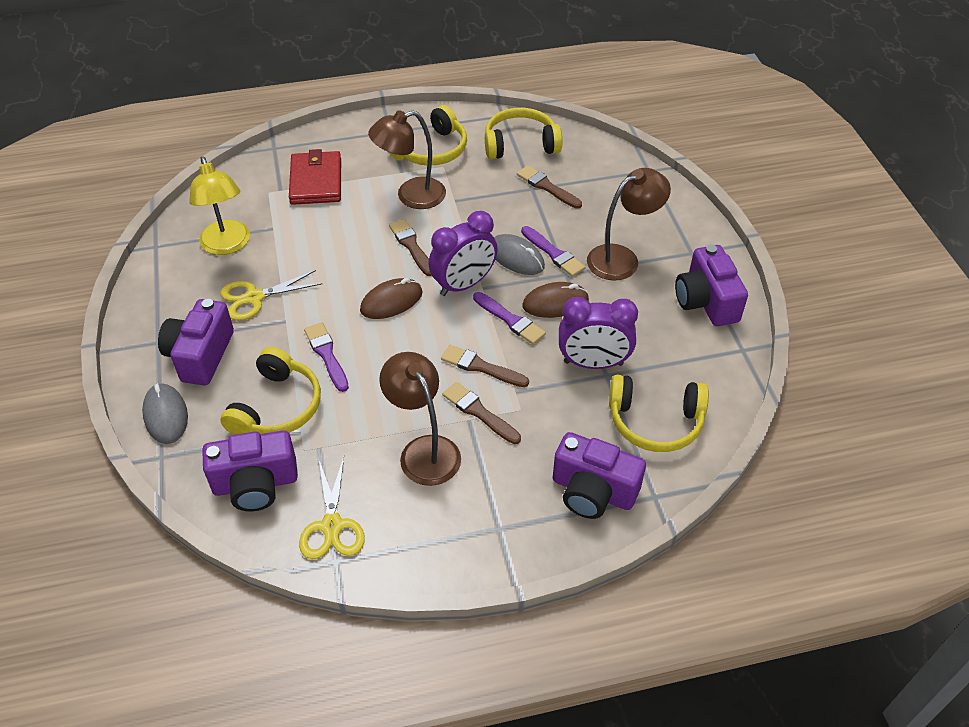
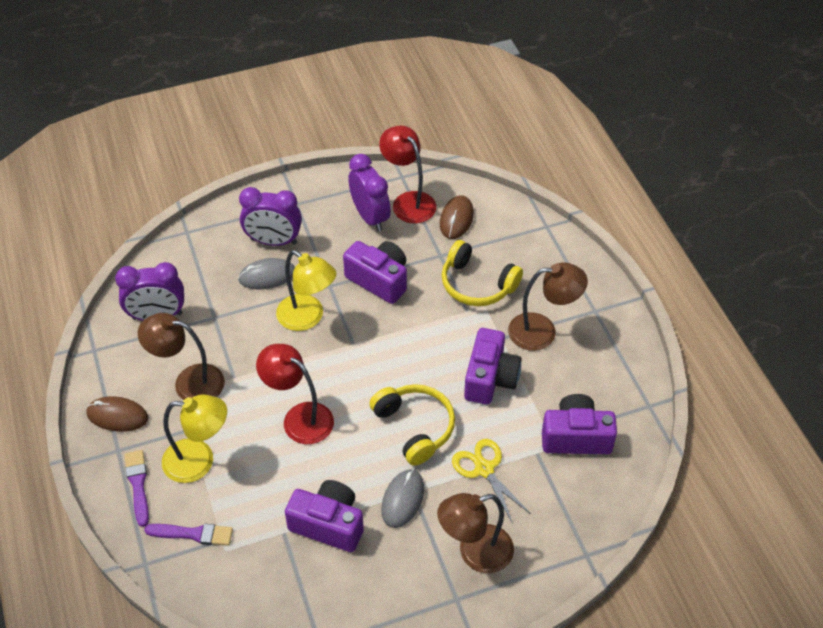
brown brush: [389,219,432,276] [441,345,529,387] [442,382,521,444] [517,165,582,209] = 4 -> none = 0
purple brush: [304,322,349,392] [473,292,546,345] [521,226,586,277] = 3 -> [124,450,149,527] [144,524,233,546] = 2
purple clock: [429,211,498,296] [559,297,638,369] = 2 -> [115,262,184,321] [239,187,302,246] [348,154,391,232] = 3
red lamp: none = 0 -> [256,344,334,444] [379,126,436,223] = 2
red wallet: [289,149,341,205] = 1 -> none = 0
yellow headphones: [220,347,321,435] [389,105,467,165] [485,108,562,159] [609,375,709,452] = 4 -> [369,384,455,466] [442,240,523,306] = 2
yellow lamp: [189,156,250,255] = 1 -> [162,395,227,483] [276,250,336,331] = 2
yellow scissors: [220,270,322,321] [299,457,365,559] = 2 -> [452,439,531,524] = 1

